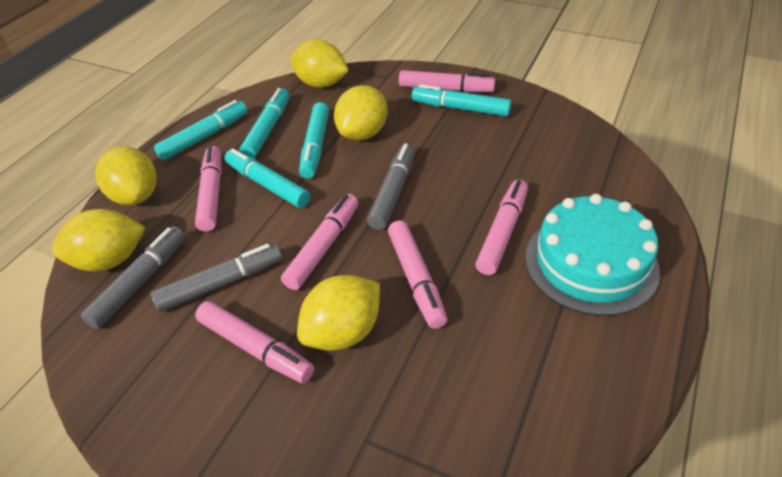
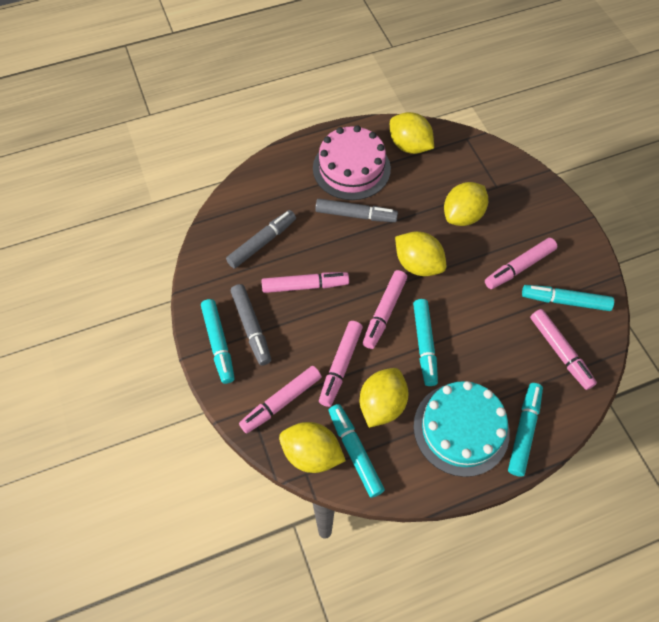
pink cake: none = 0 -> [313,125,391,200] = 1

